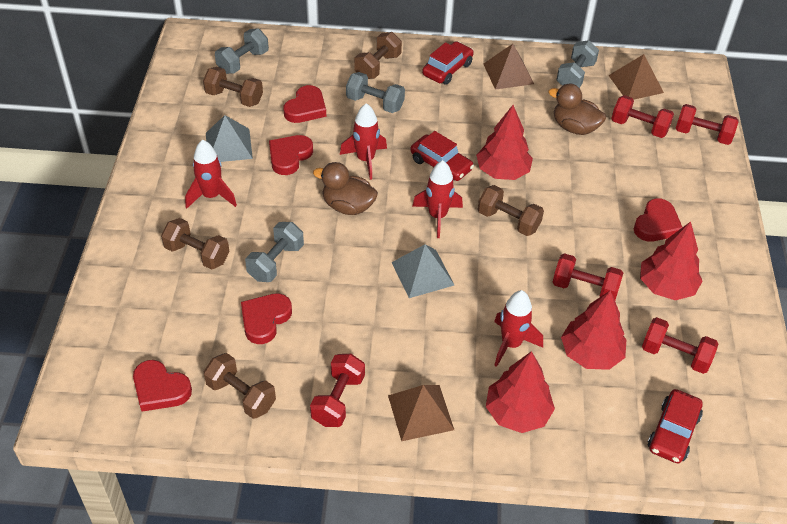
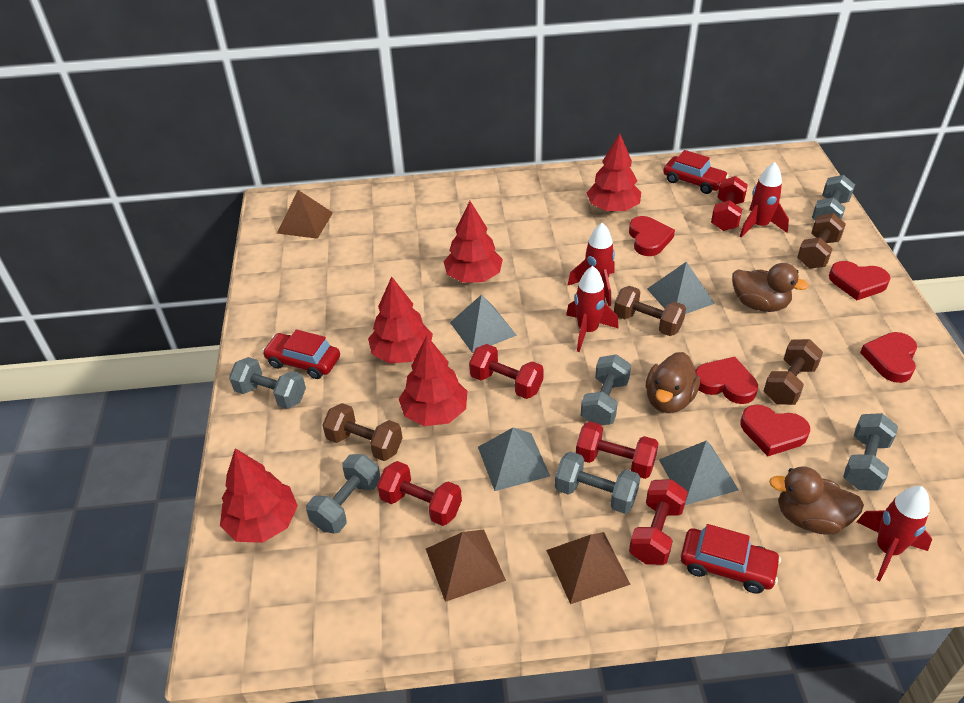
brown duck: [313,162,378,215] [548,83,606,135] = 2 -> [646,352,700,413] [732,263,809,312] [769,466,864,535] = 3
brown dumbbell: [161,218,230,270] [203,67,263,107] [204,353,276,419] [354,32,402,79] [478,185,544,236] = 5 -> [323,403,403,461] [614,286,686,336] [764,339,823,405] [797,213,846,269] = 4
grey dumbbell: [215,28,269,74] [245,222,304,282] [346,72,405,113] [556,40,599,88] = 4 -> [229,357,306,409] [306,454,381,533] [555,451,640,514] [581,354,631,425] [812,175,855,220] [843,413,898,490] = 6
grey pyramid: [206,115,253,162] [392,244,454,298] = 2 -> [450,294,517,353] [478,427,550,491] [647,261,715,314] [659,440,739,505] = 4
red tree: [476,105,533,180] [486,351,555,433] [561,290,627,370] [640,221,702,300] = 4 -> [220,448,298,543] [368,276,433,363] [399,336,467,426] [443,201,503,283] [587,134,641,212] = 5

